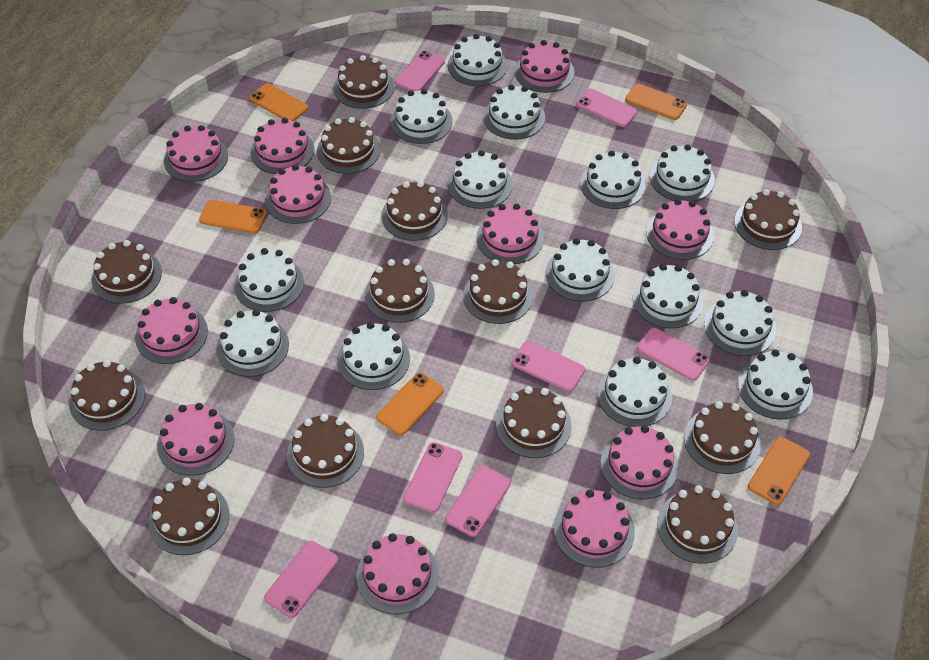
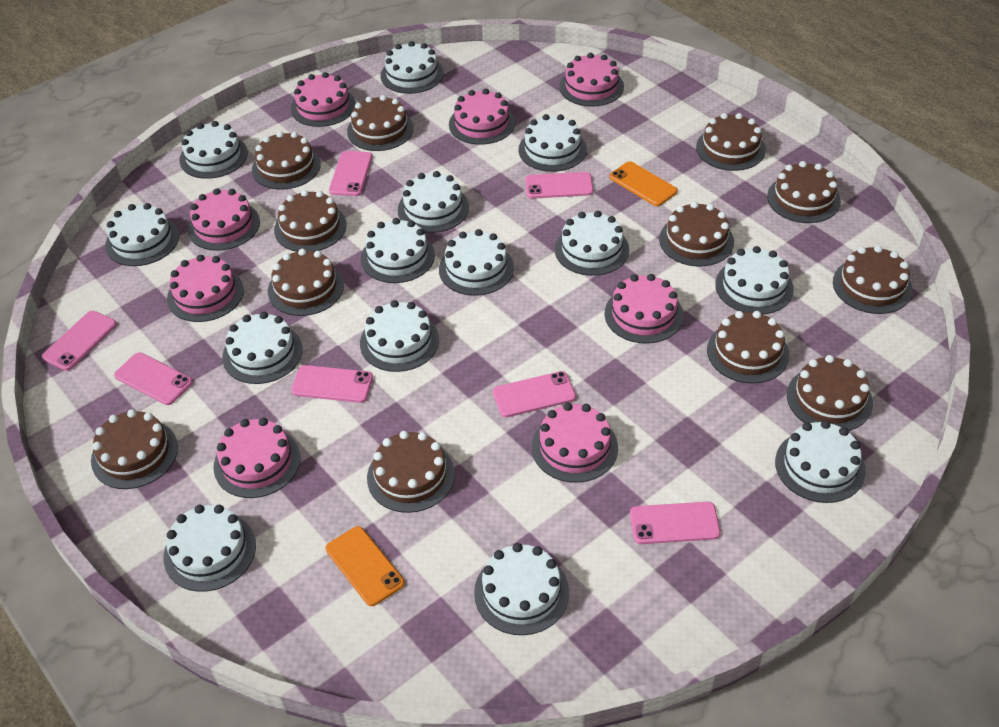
brown cake: [69,360,145,431] [91,240,162,304] [149,478,229,555] [287,414,364,488] [317,117,380,174] [334,55,394,109] [365,259,435,323] [381,181,448,241] [463,259,533,324] [496,386,572,458] [657,485,738,564] [684,401,761,474] [734,189,802,250] = 13 -> [91,409,178,489] [252,131,321,190] [268,249,344,316] [274,190,347,252] [347,95,414,151] [367,431,455,513] [659,202,734,266] [696,113,766,171] [707,311,789,384] [767,161,841,223] [787,355,873,431] [833,245,913,314] = 12
orange phone: [199,200,267,233] [249,83,308,121] [376,373,444,435] [625,83,687,120] [748,437,810,505] = 5 -> [326,526,405,606] [609,161,678,206] = 2
pink cake: [135,297,208,364] [157,403,235,476] [164,125,228,182] [251,118,314,174] [265,165,331,224] [356,533,439,614] [476,203,544,264] [514,40,574,93] [554,489,635,568] [601,425,679,499] [646,199,714,260] = 11 -> [167,255,244,322] [187,188,260,251] [213,418,300,498] [291,72,356,127] [449,89,515,145] [532,403,618,483] [559,53,624,107] [605,274,683,344] = 8

